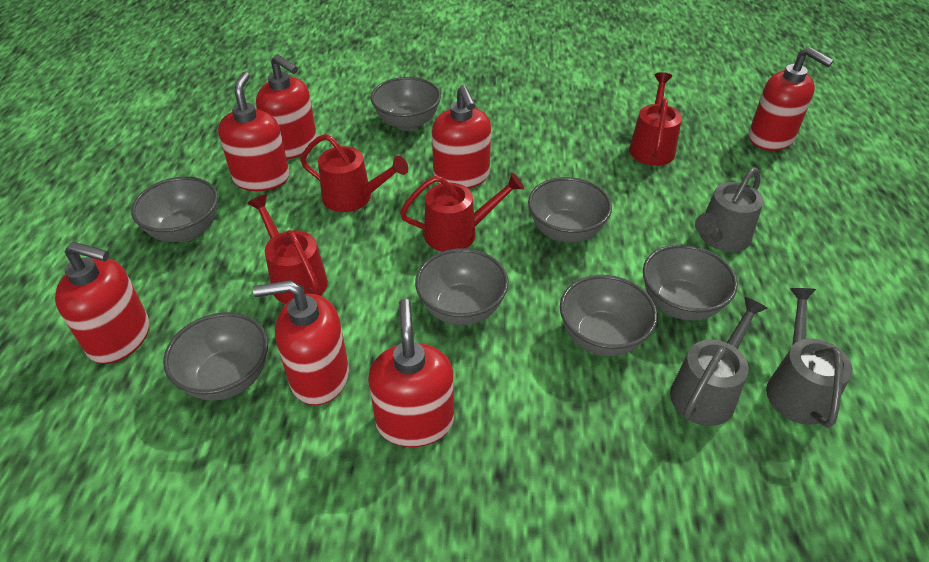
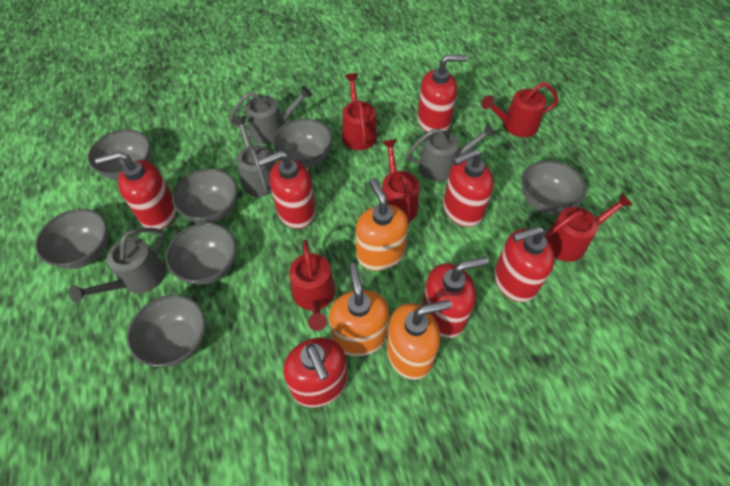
grey watering can: [670,297,768,426] [695,167,764,252] [766,288,853,428] = 3 -> [69,228,165,303] [229,85,312,144] [232,116,275,197] [406,123,495,181] = 4
orange soap dispenser: none = 0 -> [329,263,389,357] [356,178,408,271] [387,300,451,380] = 3
red watering can: [247,194,328,304] [300,134,408,212] [400,173,524,252] [629,72,682,166] = 4 -> [289,239,335,331] [342,73,377,150] [382,139,419,224] [481,82,559,137] [544,193,633,262] = 5

